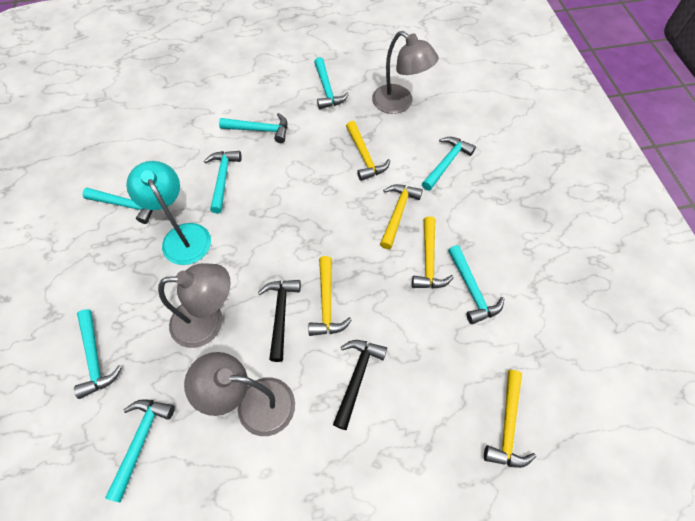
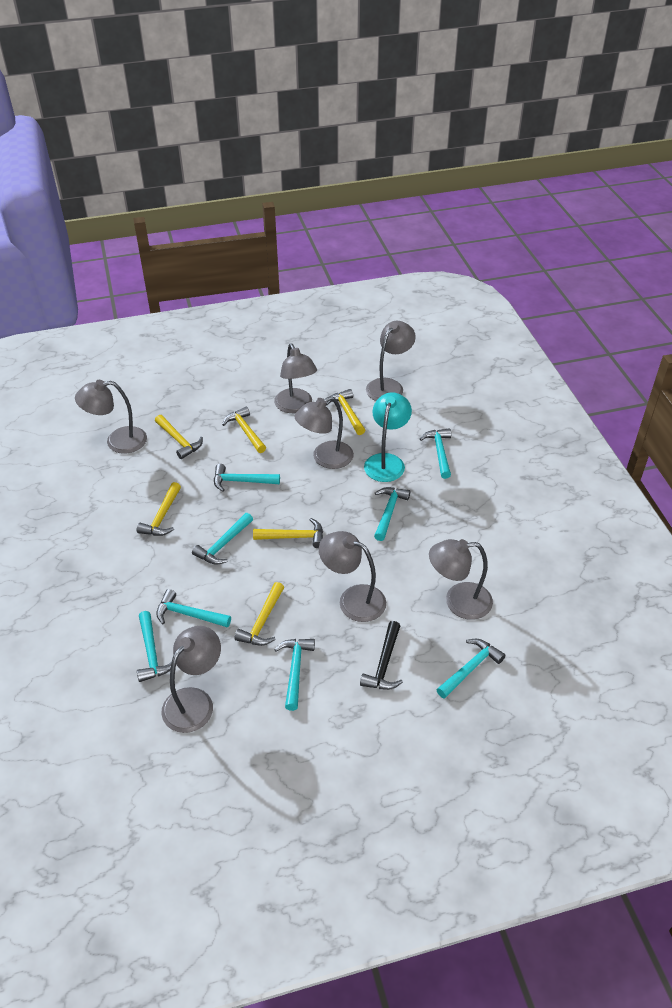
black hammer: [258,280,301,362] [333,340,387,430] = 2 -> [360,621,403,690] = 1
grey lamp: [158,263,230,348] [184,352,295,436] [372,31,439,114] = 3 -> [75,380,147,454] [161,626,221,733] [274,343,317,413] [295,396,354,469] [319,531,386,622] [366,321,416,401] [429,539,493,620] = 7
yellow hammer: [308,256,352,336] [346,121,390,181] [380,184,423,249] [412,216,454,288] [484,370,536,468] = 5 -> [137,482,181,536] [155,415,203,459] [222,407,266,453] [234,582,284,646] [253,518,323,548] [326,389,365,435] = 6

